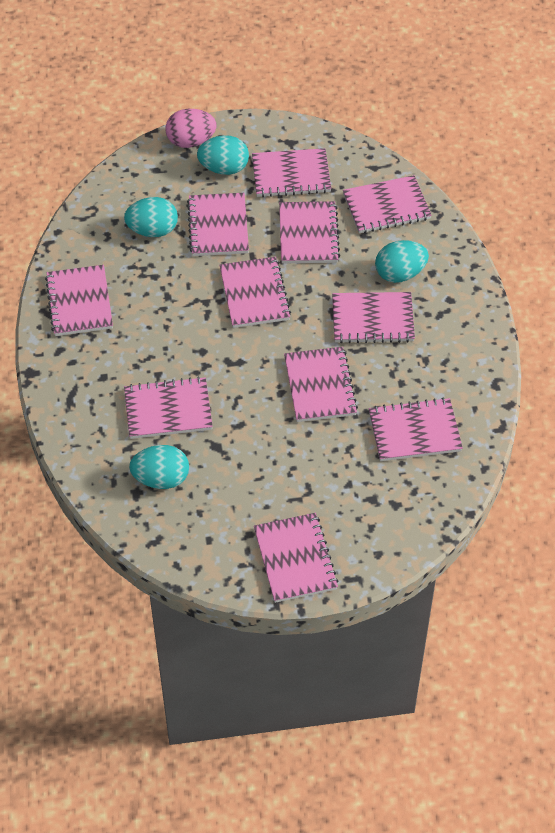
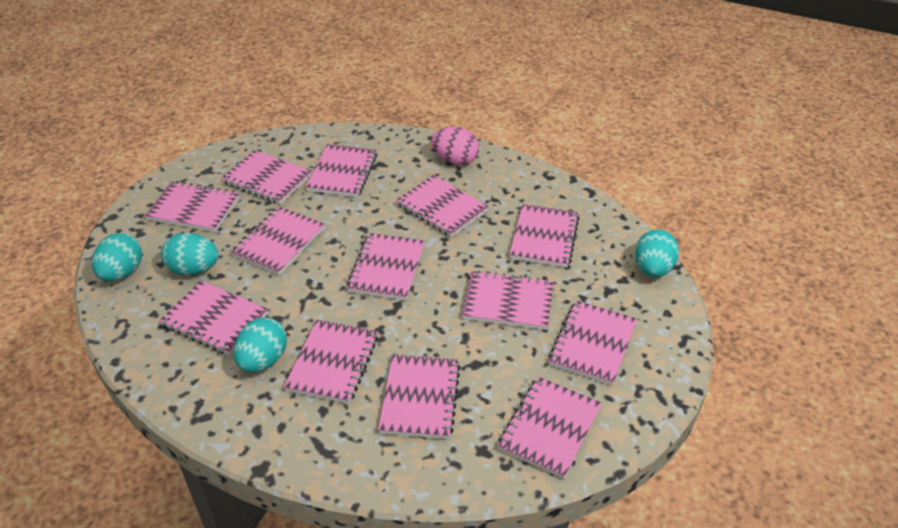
pink notebook: [45,265,113,336] [124,376,213,439] [187,193,249,256] [219,257,291,328] [252,148,331,197] [254,513,339,603] [279,201,340,264] [284,347,358,422] [332,292,415,343] [343,175,432,233] [369,397,463,461] = 11 -> [145,181,239,232] [159,281,268,355] [221,150,312,204] [231,206,325,275] [284,320,378,404] [305,144,377,197] [347,233,425,300] [378,355,461,439] [396,175,489,237] [462,270,554,330] [497,377,602,479] [509,204,580,268] [548,300,637,385] = 13

